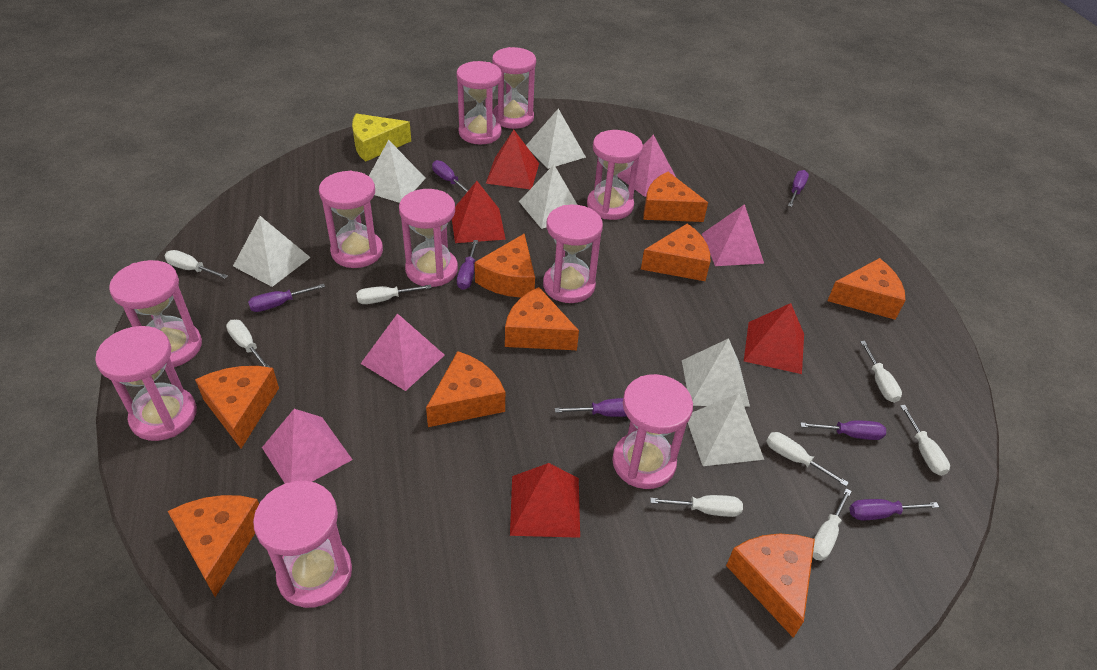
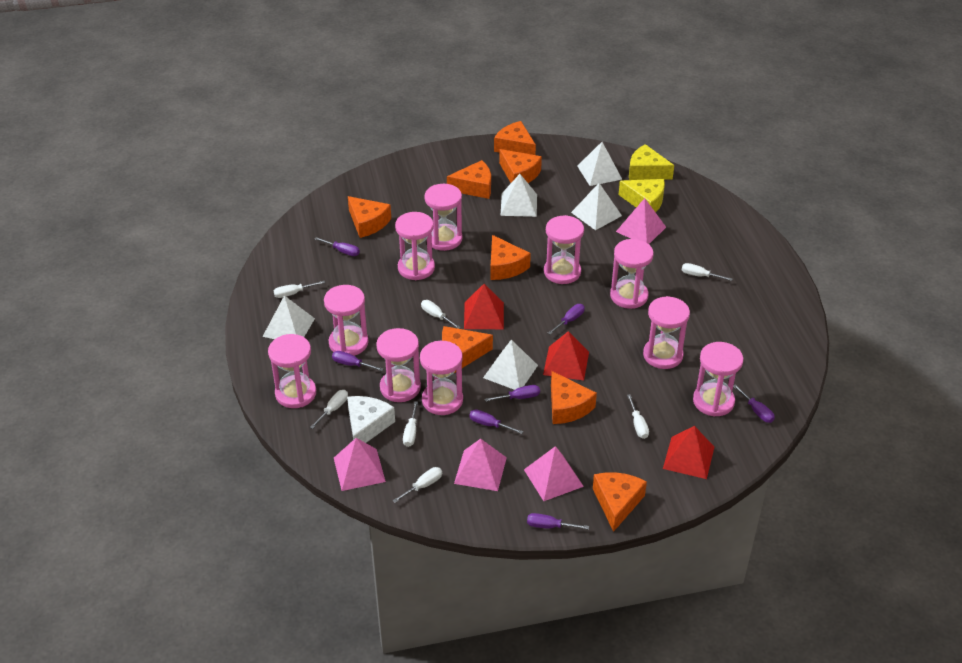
orange cheese: [168,495,259,597] [195,366,279,449] [426,351,505,427] [475,234,535,298] [505,287,579,350] [641,223,710,281] [643,172,708,222] [726,533,815,638] [828,258,905,320] = 9 -> [348,196,391,238] [442,326,493,373] [447,160,491,199] [490,235,531,280] [494,121,536,155] [499,149,542,183] [551,371,597,424] [593,472,647,532] = 8
red pyramid: [452,181,506,243] [486,130,539,189] [510,463,580,538] [744,303,804,374] = 4 -> [464,284,504,329] [543,331,589,381] [663,426,714,479] = 3
white cheese: none = 0 -> [347,396,395,443] = 1
white pyramid: [233,216,311,287] [369,140,426,203] [519,165,577,229] [526,109,586,169] [682,338,750,407] [688,393,764,466] = 6 -> [263,296,315,339] [483,340,538,390] [500,174,537,217] [571,183,622,230] [577,142,622,186] = 5
white screwdriver: [165,250,228,279] [226,320,270,367] [356,285,432,304] [650,495,743,517] [766,432,849,486] [813,488,852,561] [860,341,902,403] [900,405,950,476] = 8 -> [274,281,325,298] [310,390,348,429] [392,467,442,503] [403,401,418,447] [421,300,461,329] [627,394,649,439] [682,263,732,281] = 7
yellow cheese: [352,113,411,162] = 1 -> [618,179,665,212] [629,144,674,180] = 2

